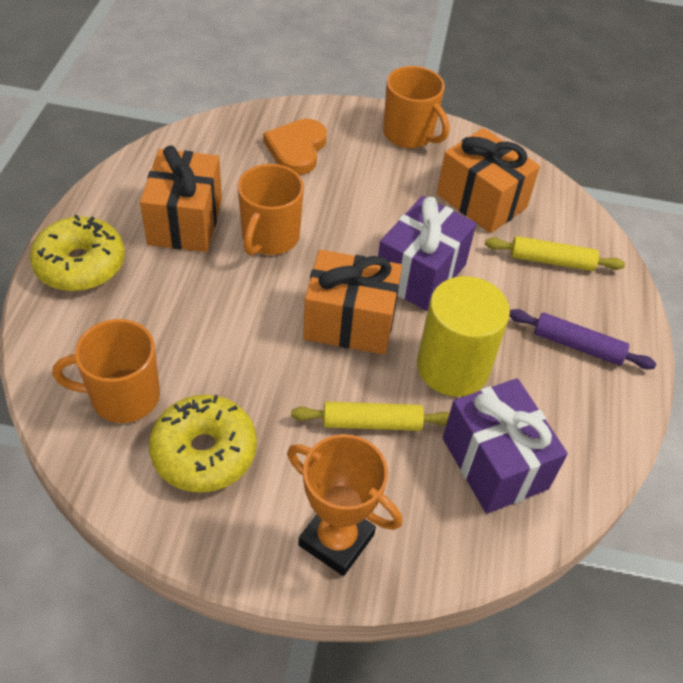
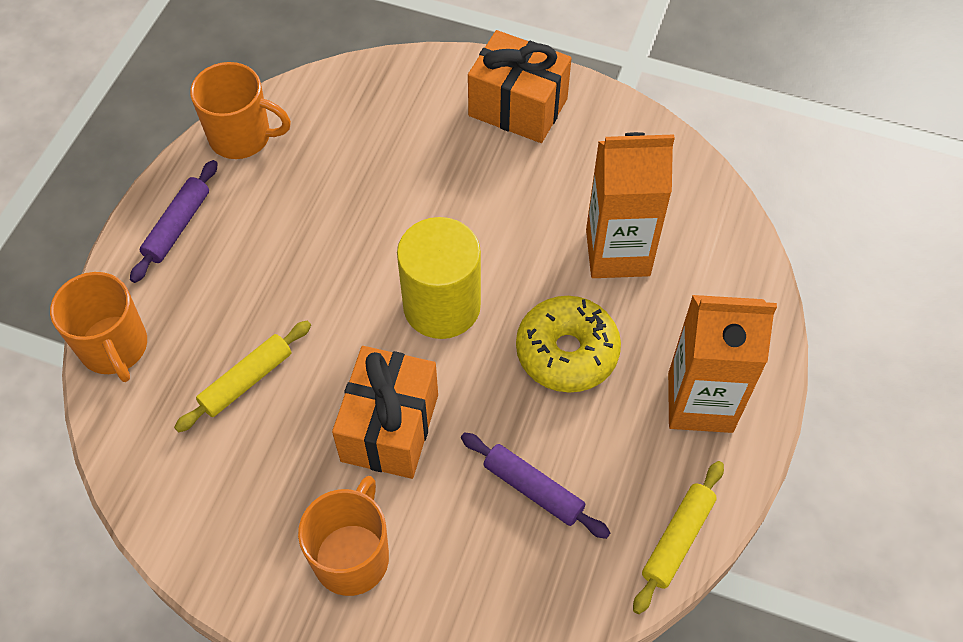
orange carton: none = 0 -> [586,132,675,278] [668,295,777,433] = 2
orange gift: [140,145,222,252] [303,250,402,355] [437,128,540,233] = 3 -> [332,346,438,479] [468,30,571,143] = 2
orange heart: [263,119,327,175] = 1 -> none = 0
orange trophy: [287,434,402,576] = 1 -> none = 0
purple gift: [378,196,477,311] [443,378,568,514] = 2 -> none = 0
purple rolling pin: [509,309,657,369] = 1 -> [130,160,218,283] [461,432,610,539] = 2
yellow donut: [30,215,125,291] [149,395,257,493] = 2 -> [516,296,621,393] = 1

